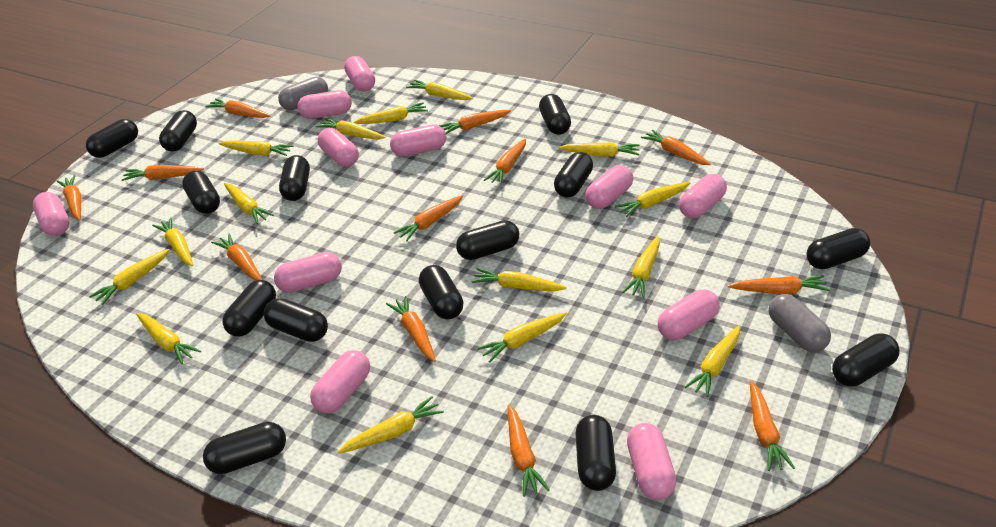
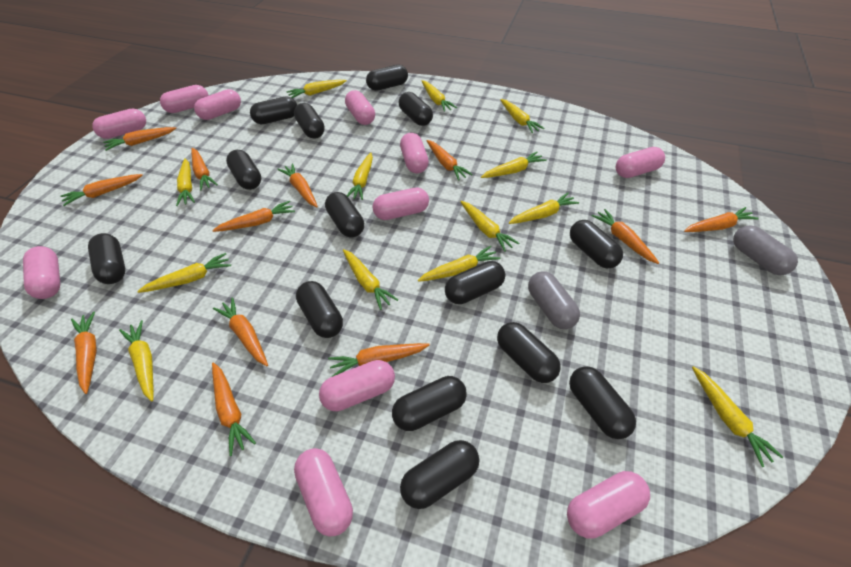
yellow carrot: [89,249,170,305] [136,313,201,364] [152,218,193,266] [219,140,293,156] [224,183,274,224] [316,118,386,139] [338,396,444,453] [353,102,428,124] [406,80,473,100] [471,268,567,291] [477,312,567,363] [558,142,640,157] [615,182,690,217] [622,236,660,298] [685,325,740,397] = 15 -> [119,320,154,401] [137,253,231,293] [176,158,195,206] [286,80,347,98] [343,249,398,310] [347,152,373,200] [418,246,501,282] [422,80,457,112] [460,201,519,252] [481,152,547,178] [500,99,545,133] [509,193,579,224] [692,366,783,467] = 13

